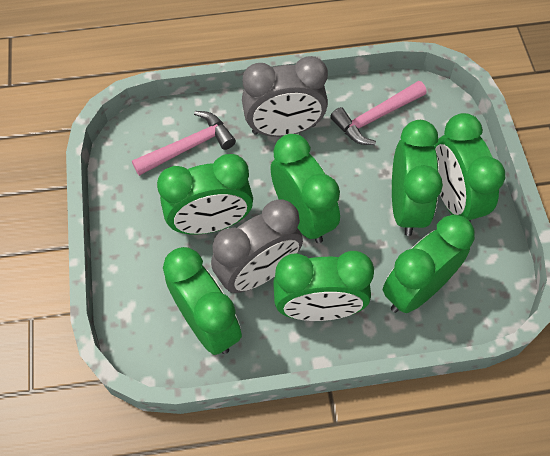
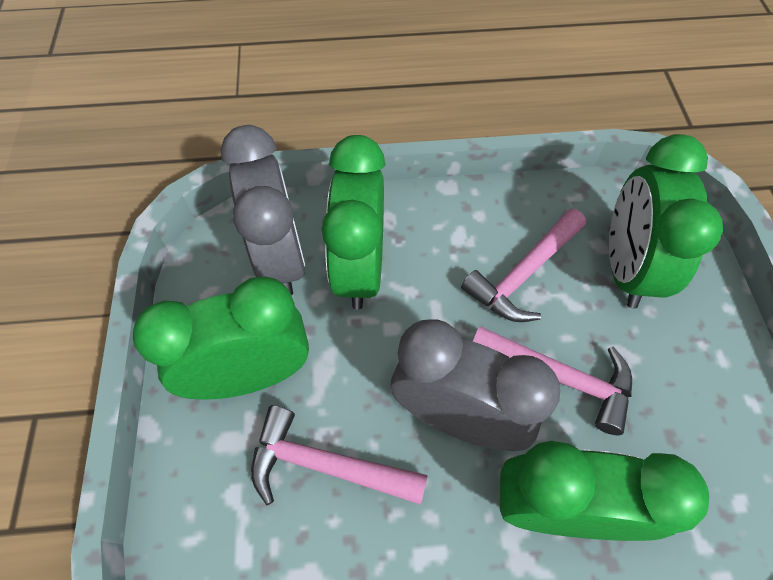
green clock: [157,154,253,234] [163,247,242,355] [270,134,340,243] [273,251,374,321] [383,214,475,313] [392,120,443,236] [434,113,505,222] = 7 -> [133,277,309,400] [321,135,386,310] [500,441,709,541] [609,134,723,309] = 4
pink hammer: [132,111,236,176] [330,81,426,145] = 2 -> [251,405,427,505] [461,209,586,322] [473,326,632,435] = 3

